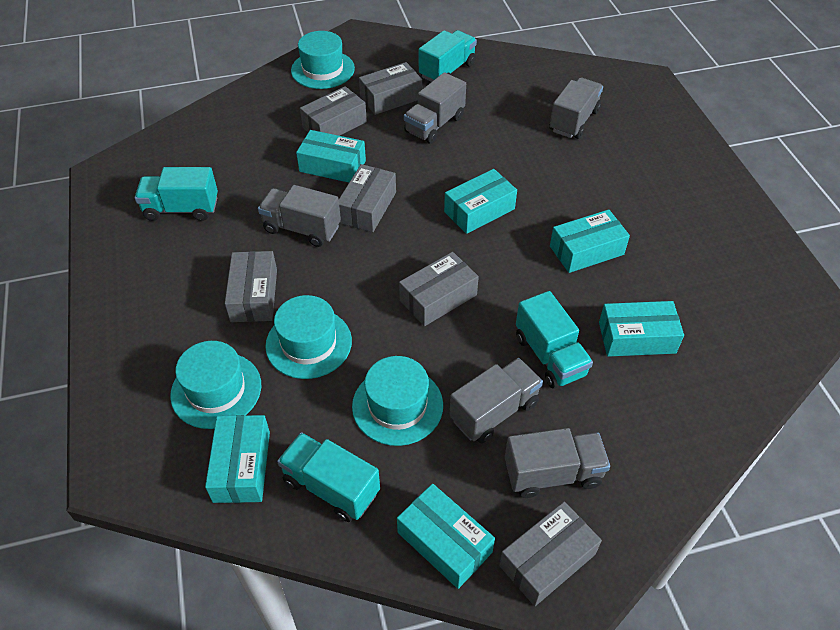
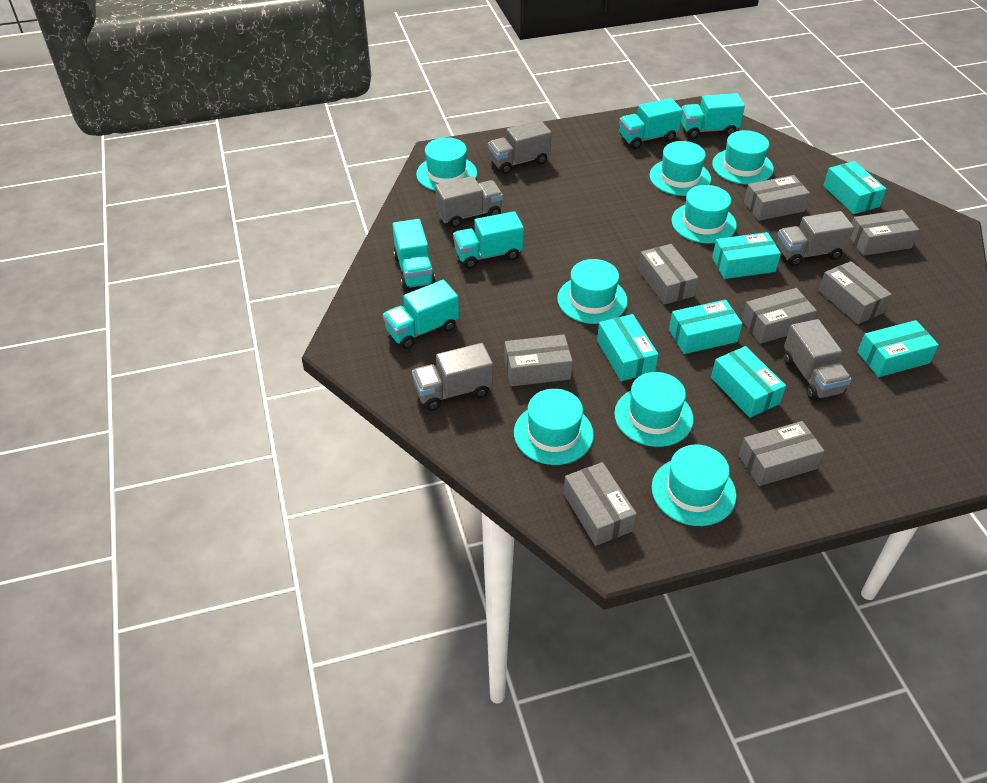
grey box: [225,251,277,322] [300,86,367,136] [339,164,396,232] [359,62,422,115] [399,252,479,326] [499,502,602,606] = 6 -> [504,335,573,387] [563,462,637,546] [638,244,699,305] [739,421,825,486] [742,288,817,344] [744,175,810,221] [819,261,892,324] [850,210,919,256] = 8
turquoise hat: [170,341,261,429] [265,295,352,379] [291,31,355,89] [352,356,443,446] = 4 -> [416,137,477,191] [514,389,594,465] [557,259,628,324] [614,372,694,447] [649,141,711,196] [652,445,737,526] [671,185,737,243] [712,130,774,184] = 8
turquoise truck: [135,167,218,221] [277,432,380,522] [419,30,477,82] [516,291,593,389] = 4 -> [383,279,459,349] [392,219,435,289] [453,211,524,269] [619,98,683,149] [681,93,745,139] = 5

